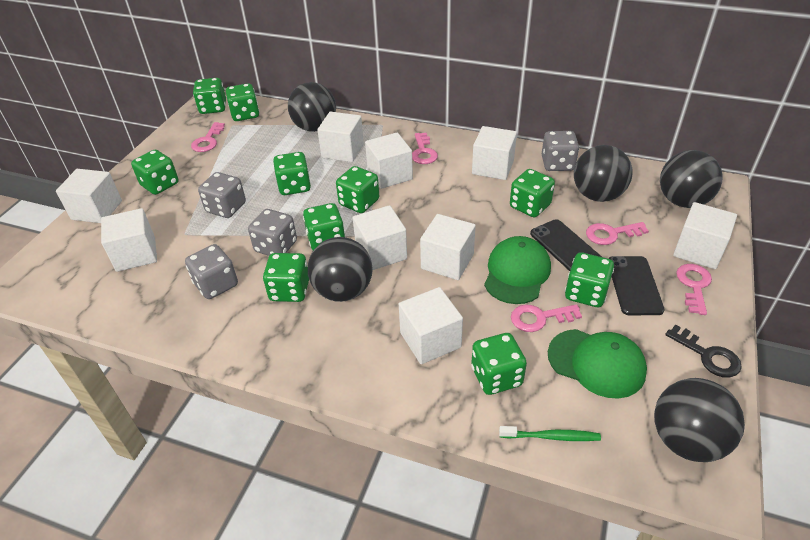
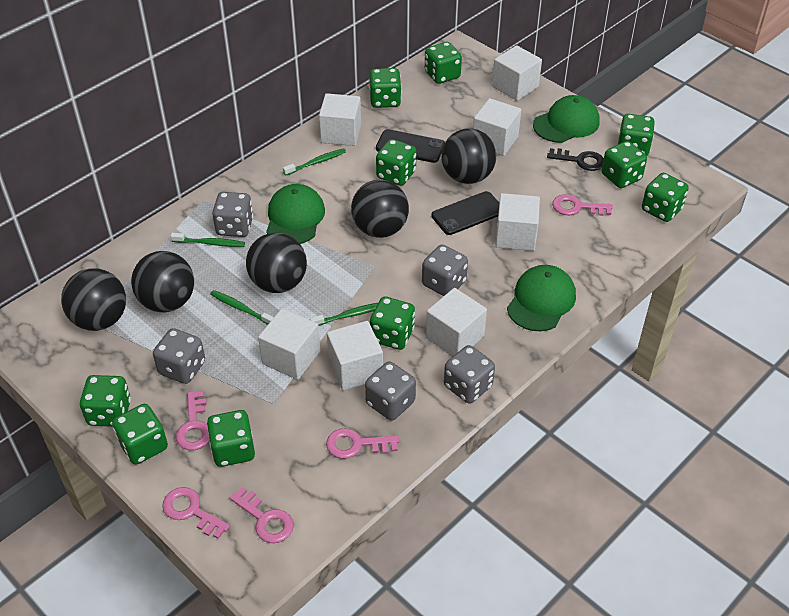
green cap: [484,236,551,304] [548,329,647,399] = 2 -> [266,184,325,244] [507,265,576,331] [533,95,600,143] = 3
green toothbrush: [499,426,601,441] = 1 -> [171,233,245,247] [210,290,274,325] [283,148,346,176] [310,303,378,326] = 4
grey dice: [185,244,238,299] [198,172,246,218] [248,209,297,256] [542,131,579,171] = 4 -> [153,328,205,384] [212,192,253,237] [365,361,416,421] [422,245,468,296] [444,345,495,404] = 5
white cube: [56,169,122,223] [101,208,157,272] [317,111,364,162] [352,205,407,270] [365,133,413,189] [399,287,463,364] [420,214,476,280] [472,126,517,180] [673,202,737,269] = 9 -> [258,308,320,380] [319,93,361,146] [327,321,383,390] [426,288,487,356] [473,98,521,156] [492,45,542,101] [495,193,540,251] = 7

